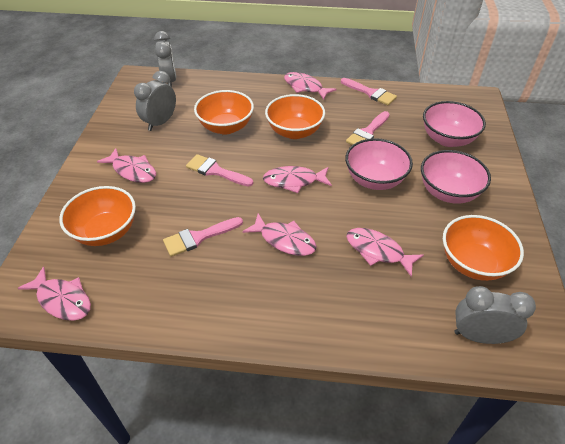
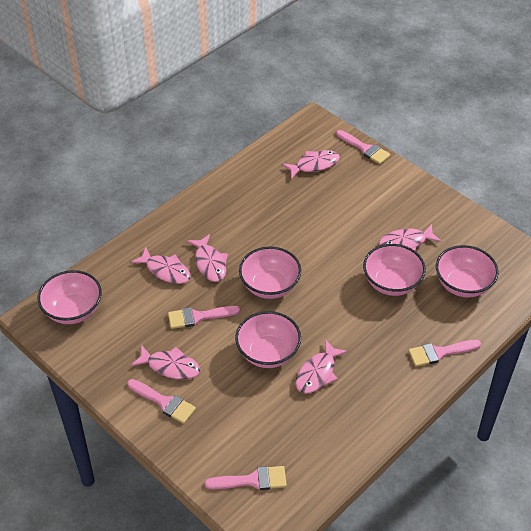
grey clock: [134,71,176,131] [154,31,176,87] [454,286,536,344] = 3 -> none = 0
orange bowl: [59,186,136,246] [194,90,254,135] [265,94,325,139] [443,215,524,281] = 4 -> none = 0
pink bowl: [345,138,413,190] [421,150,491,203] [423,101,486,147] = 3 -> [37,270,102,324] [235,311,301,368] [239,246,301,299] [363,244,426,296] [436,245,499,298] = 5
pink brush: [163,217,243,257] [186,154,253,186] [341,78,397,105] [346,111,390,145] = 4 -> [127,379,196,424] [168,306,240,329] [205,466,287,490] [336,130,390,164] [408,340,481,367] = 5

